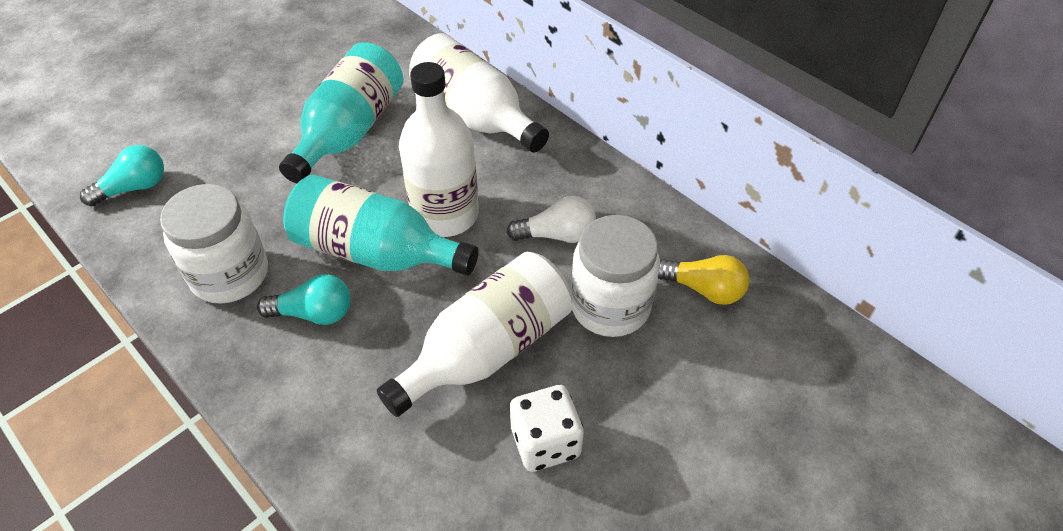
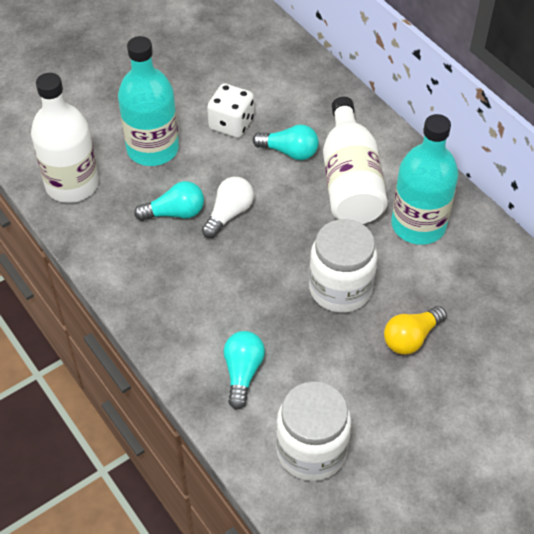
turquoise light bulb: [80,145,164,206] [257,274,351,325] = 2 -> [134,181,204,221] [224,331,265,410] [253,124,319,160] = 3
white bottle: [377,252,572,417] [399,62,479,237] [409,33,549,153] = 3 -> [31,73,99,203] [323,97,388,224] = 2

